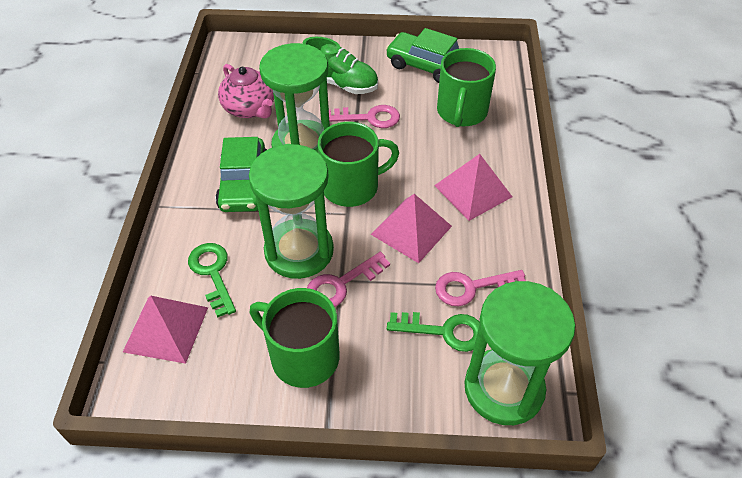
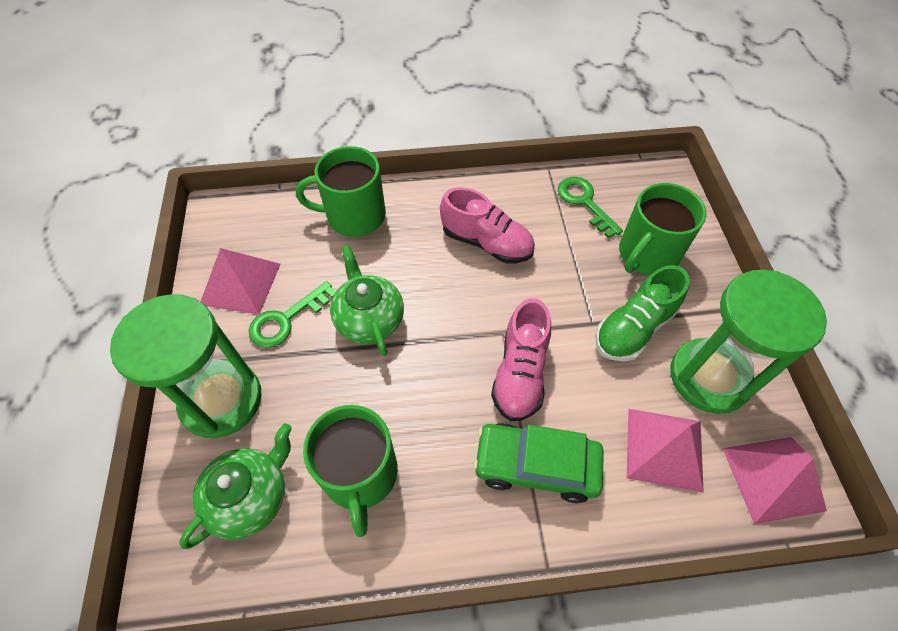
green car: [216,137,267,212] [386,28,459,83] = 2 -> [473,423,604,503] = 1
green hourglass: [249,144,334,279] [259,43,330,152] [464,281,575,425] = 3 -> [110,294,261,438] [670,270,827,414] = 2
green teapot: none = 0 -> [179,423,292,549] [330,245,404,356] = 2
pink key: [307,252,390,307] [329,105,400,128] [435,270,526,306] = 3 -> none = 0
pink shoe: none = 0 -> [440,187,535,263] [491,298,551,421] = 2
pink teapot: [218,64,274,119] = 1 -> none = 0

